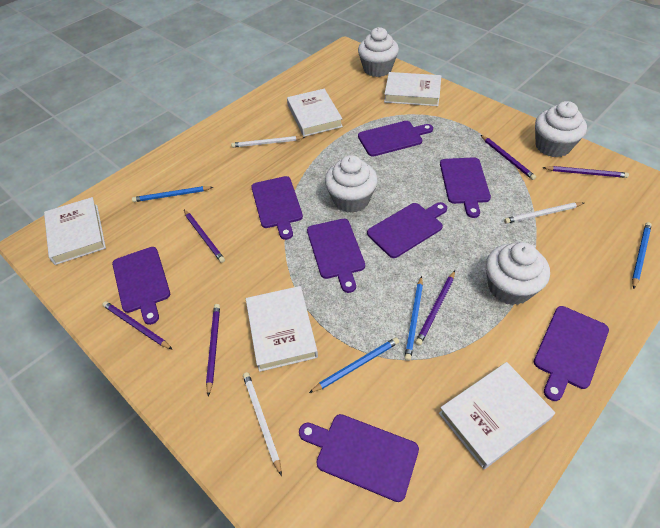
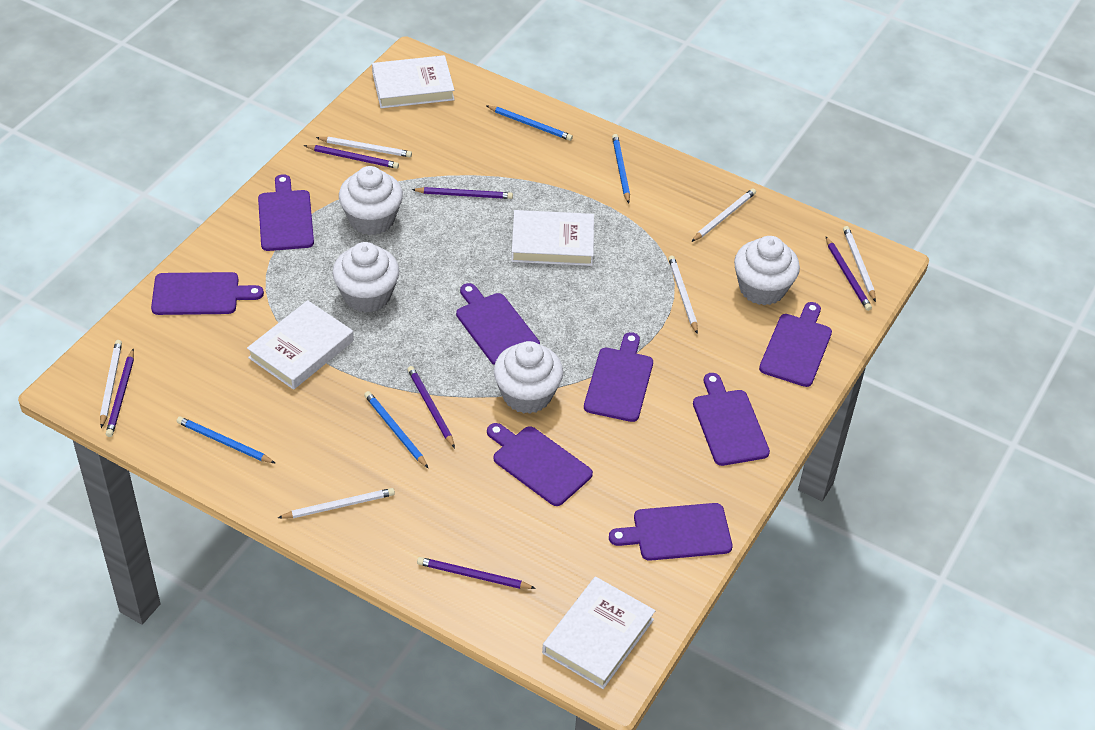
white book: [44,197,106,265] [246,286,318,372] [287,89,343,137] [384,72,441,106] [439,362,555,469] = 5 -> [247,300,354,390] [372,55,455,108] [511,210,594,266] [542,576,655,689] = 4
white pencil: [231,136,305,148] [243,372,282,476] [504,203,584,224] = 3 -> [100,340,122,428] [278,488,395,519] [316,137,412,157] [668,255,698,334] [691,188,756,242] [843,226,876,302] = 6

